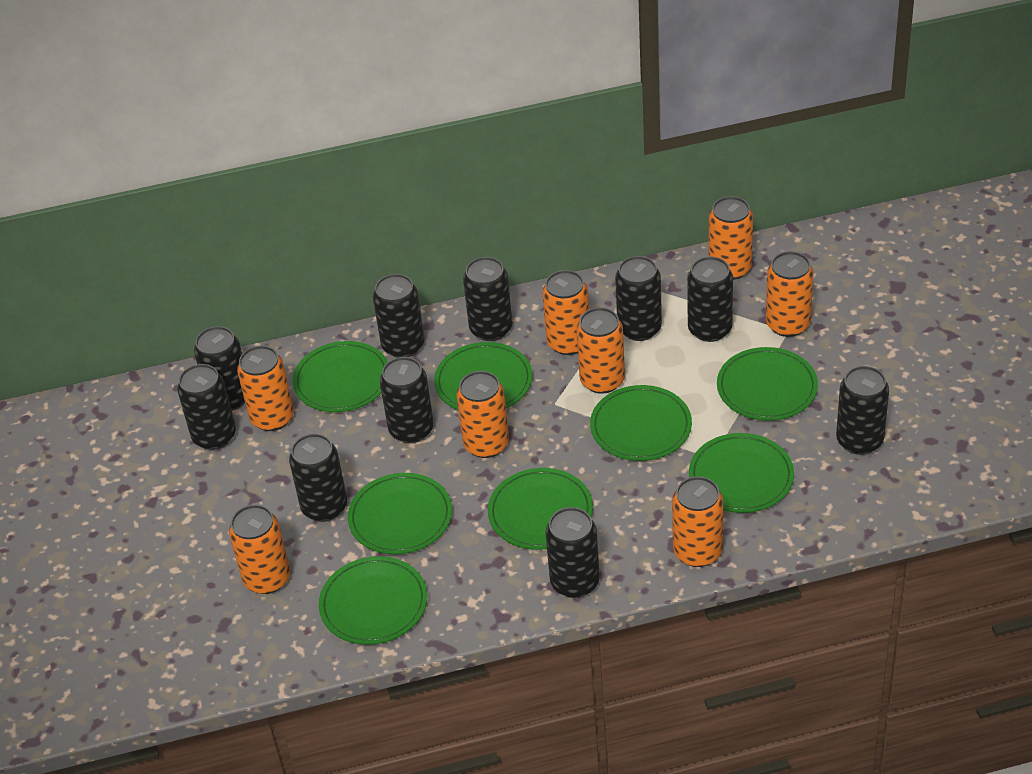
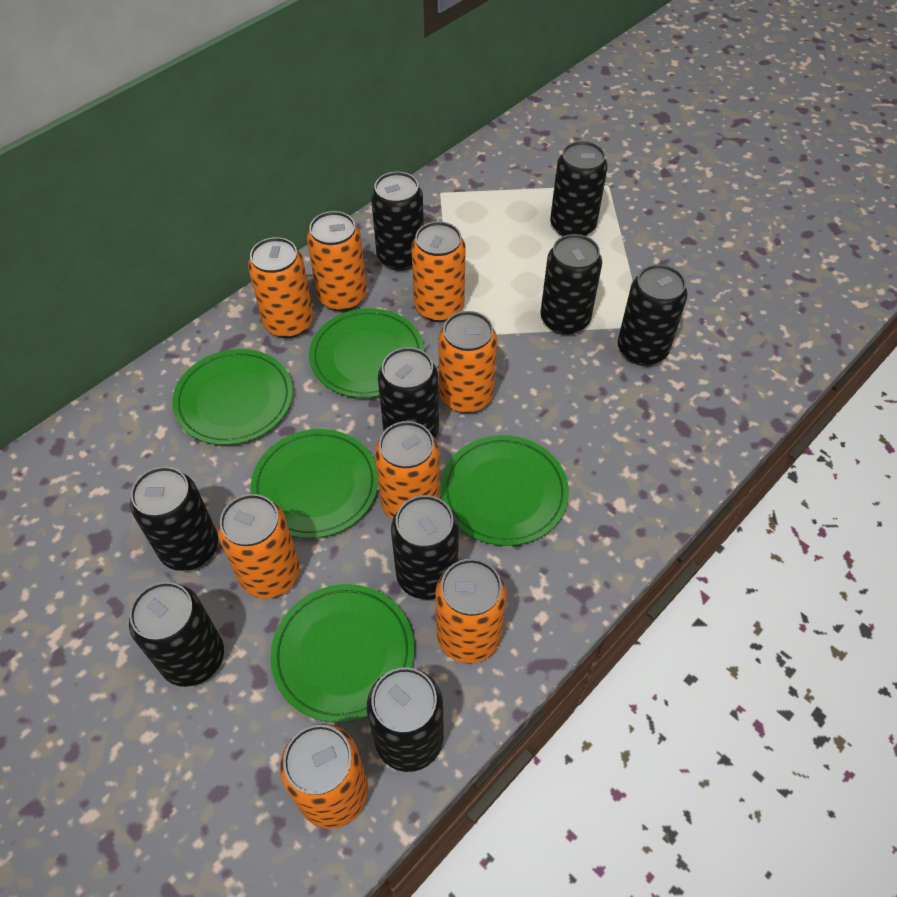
black can: [177,364,236,450] [194,326,245,411] [289,434,347,522] [373,274,425,358] [380,357,434,443] [463,257,512,341] [545,507,600,598] [615,256,662,341] [687,257,733,342] [836,366,889,455] = 10 -> [129,582,224,687] [130,467,218,571] [367,667,444,772] [371,172,424,271] [378,347,439,438] [391,495,459,600] [540,234,602,335] [550,141,608,236] [618,264,688,366] = 9
green plate: [293,341,388,412] [319,556,427,645] [348,473,452,554] [434,342,532,410] [488,468,593,550] [590,385,692,461] [689,433,794,513] [717,347,818,421] = 8 -> [172,349,293,445] [251,429,378,538] [270,584,414,722] [309,308,424,398] [441,435,569,546] = 5

